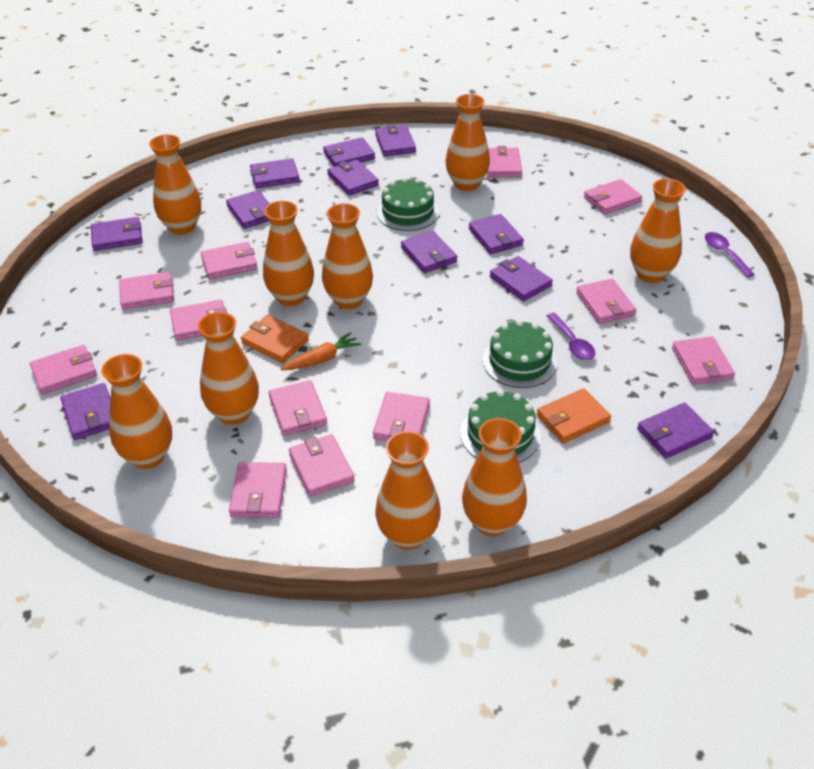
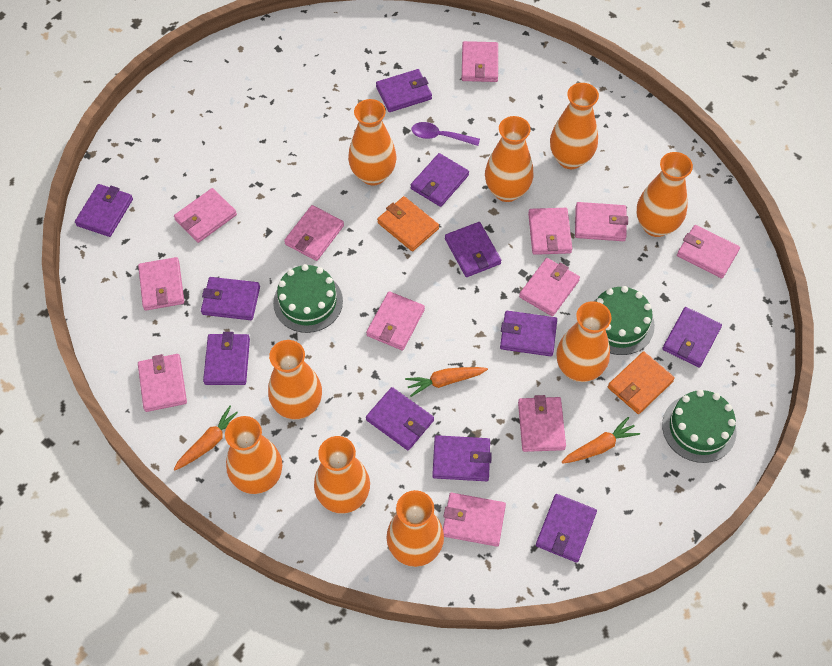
orange carrot: [281,332,361,370] = 1 -> [174,406,238,471] [405,367,488,397] [562,417,640,464] = 3
purple spoon: [547,313,595,360] [705,232,755,277] = 2 -> [412,122,480,146] = 1

